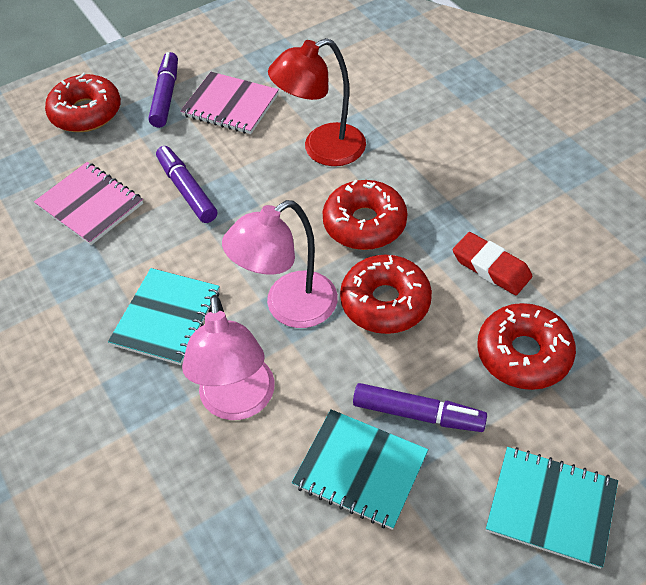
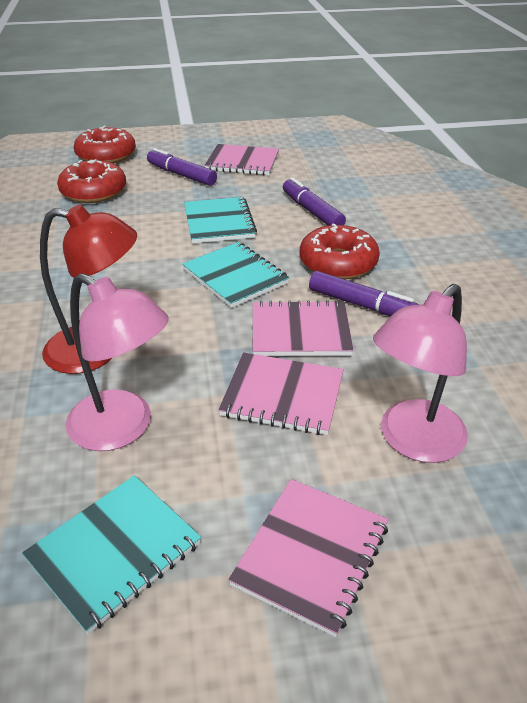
pink notebook: [34,162,143,245] [181,72,279,134] = 2 -> [204,144,279,175] [218,353,344,435] [228,479,388,637] [253,300,354,356] = 4
red donut: [45,73,121,132] [323,179,407,250] [340,255,432,334] [477,303,576,390] = 4 -> [57,159,126,203] [74,126,136,163] [300,223,380,279] = 3
red eraser: [453,232,532,295] = 1 -> none = 0

